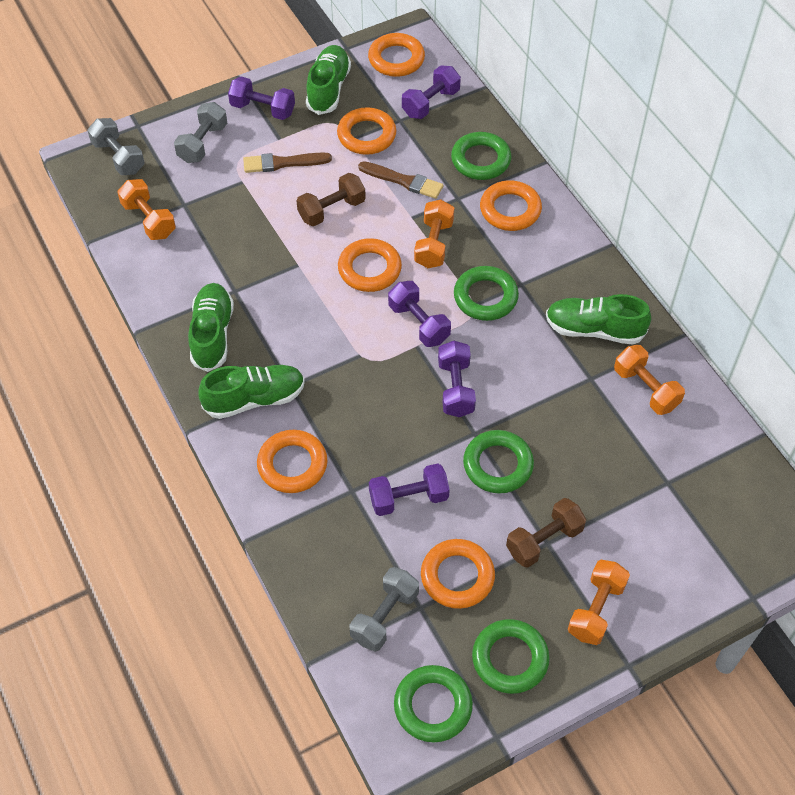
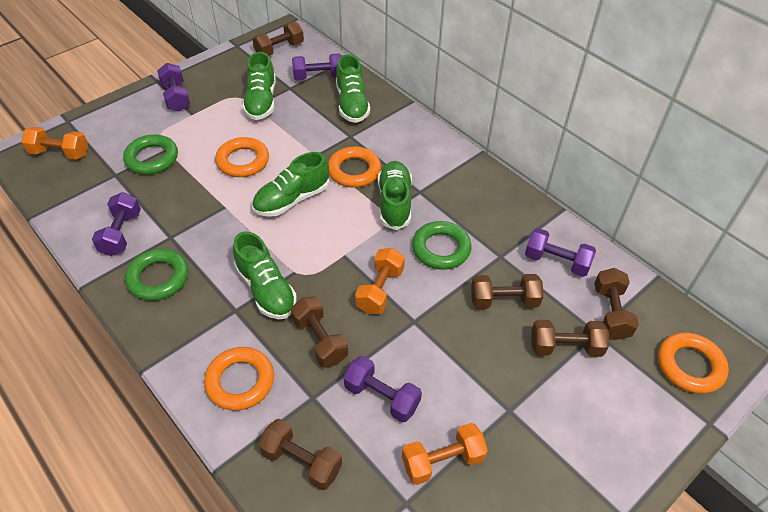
brown brush: [243,152,332,173] [358,161,443,199] = 2 -> none = 0
brown dumbbell: [296,173,366,226] [506,498,586,568] = 2 -> [252,22,304,56] [258,419,342,490] [291,297,348,367] [471,274,544,309] [531,320,609,357] [594,268,639,340] = 6
green ring: [394,665,473,743] [451,132,511,180] [454,266,519,321] [463,430,534,494] [472,619,550,694] = 5 -> [123,134,178,175] [125,249,188,301] [412,221,471,270] = 3
green shoe: [188,283,234,372] [198,365,305,419] [306,45,351,115] [546,294,651,345] = 4 -> [233,231,297,319] [242,52,276,120] [252,152,330,217] [336,54,370,123] [378,161,412,230] = 5
grey dumbbell: [87,118,145,175] [174,102,227,163] [350,567,419,652] = 3 -> none = 0
orange dumbbell: [117,179,176,240] [414,200,454,268] [568,560,630,645] [614,345,685,415] = 4 -> [21,127,88,159] [355,248,405,314] [402,423,488,485] = 3
orange ring: [257,430,327,493] [337,107,397,155] [338,238,402,292] [368,33,425,77] [421,539,495,609] [480,180,542,231] = 6 -> [204,347,274,411] [215,137,269,177] [328,147,381,188] [658,332,729,394] = 4

